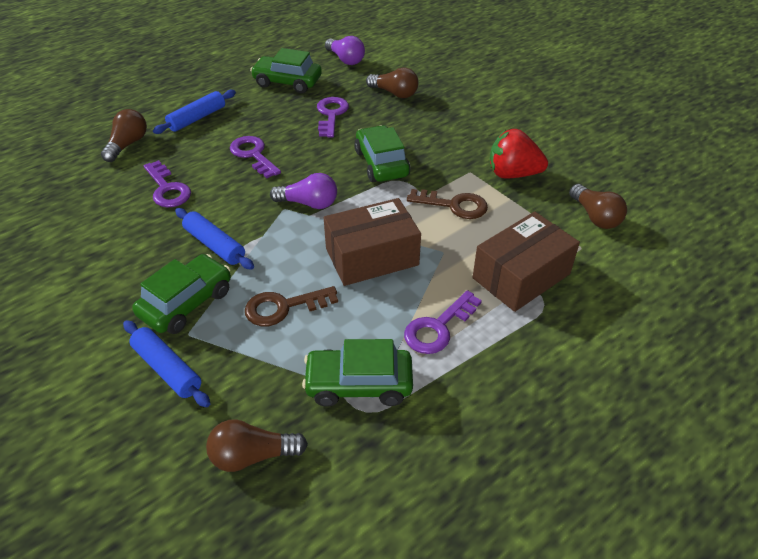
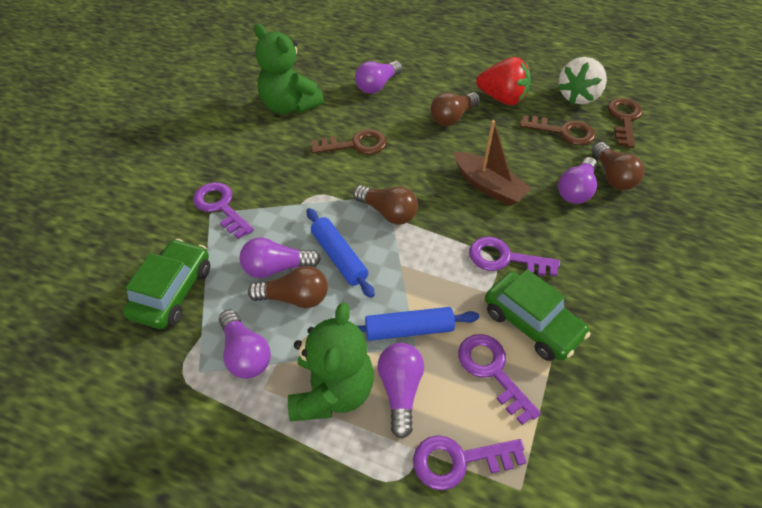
blue rolling pin: [123,320,210,407] [153,90,236,134] [175,208,254,270] = 3 -> [307,208,375,298] [356,307,479,341] = 2
brown boat: none = 0 -> [453,120,532,206] = 1
brown box: [324,198,421,286] [472,212,580,312] = 2 -> none = 0
brown key: [245,286,338,326] [407,189,488,219] = 2 -> [311,129,387,155] [519,115,596,146] [608,98,643,148] = 3
green car: [132,254,231,334] [250,48,322,93] [302,339,413,407] [354,125,411,182] = 4 -> [123,239,210,329] [485,269,590,361] = 2
green teddy bear: none = 0 -> [254,24,324,114] [288,302,374,421] = 2
purple light bulb: [270,173,337,209] [325,36,365,65] = 2 -> [219,310,271,379] [239,237,321,278] [355,61,402,94] [377,343,424,439] [558,157,597,204] = 5
white strawberry: none = 0 -> [558,57,607,104] = 1

